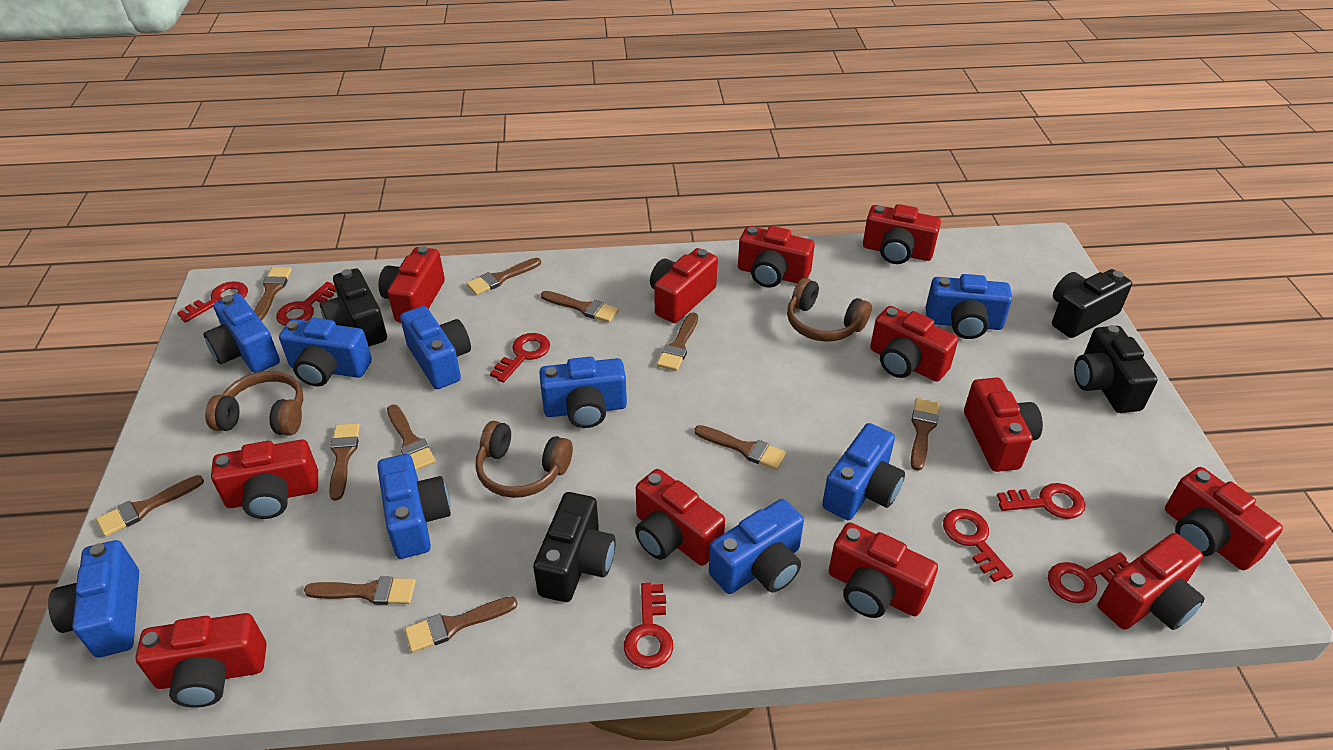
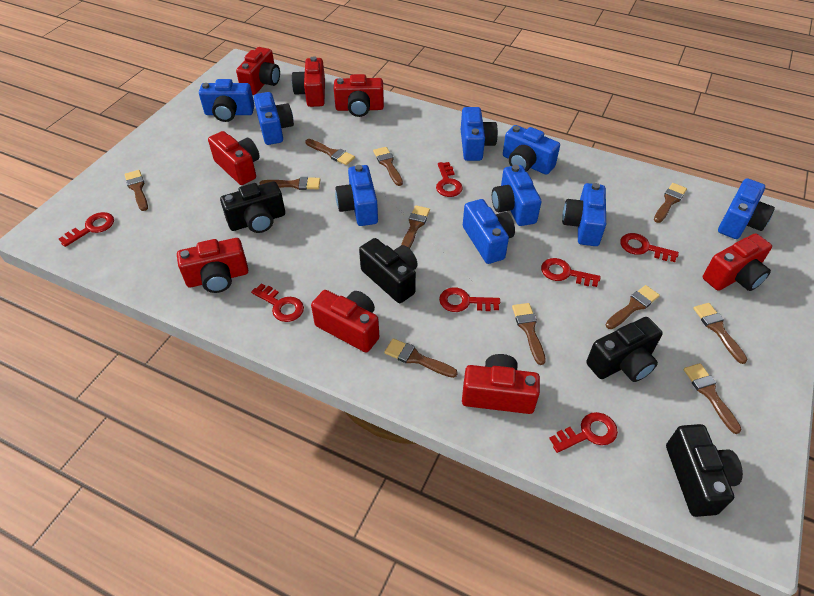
brown headphones: [205,371,303,436] [475,421,573,498] [787,278,872,342] = 3 -> none = 0
red camera: [136,613,267,708] [211,440,318,519] [379,246,445,323] [635,469,725,566] [650,248,718,323] [738,226,815,288] [829,523,938,618] [863,204,941,264] [870,306,958,382] [964,378,1043,472] [1098,533,1205,630] [1165,467,1283,570] = 12 -> [177,238,248,293] [208,131,260,185] [236,47,280,95] [292,56,325,107] [311,290,379,353] [334,74,384,117] [462,354,540,414] [703,233,772,291] = 8

